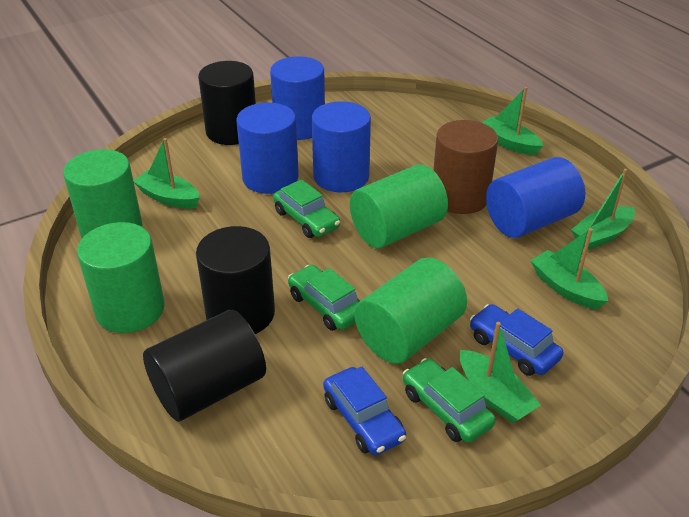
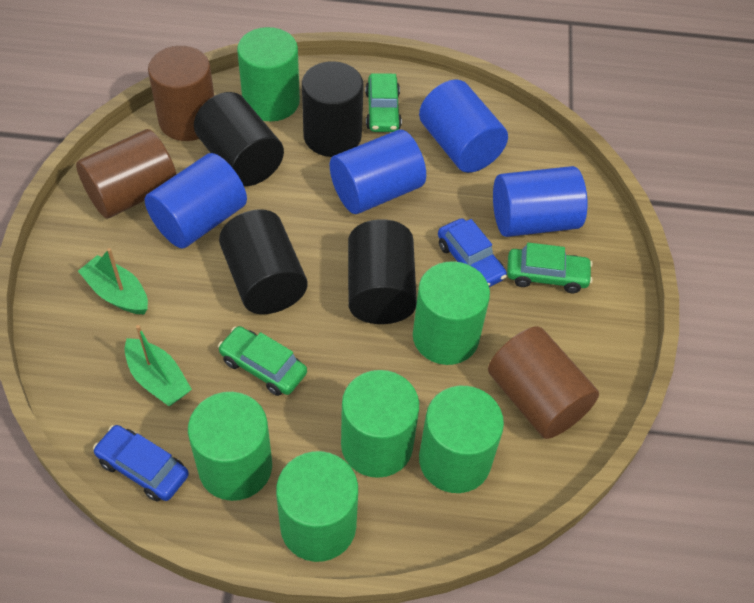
black cylinder: [143,310,266,422] [196,226,275,334] [198,61,256,145] = 3 -> [194,92,284,186] [219,209,308,314] [302,61,364,157] [348,219,417,324] = 4
brown cylinder: [433,120,498,214] = 1 -> [76,129,176,219] [148,46,214,141] [488,326,599,439] = 3
green boat: [133,138,200,209] [460,322,541,424] [482,87,543,155] [530,228,608,309] [571,169,635,250] = 5 -> [78,248,148,314] [125,325,192,406] = 2
green cylinder: [63,149,142,238] [77,222,164,333] [350,164,448,248] [355,257,467,364] = 4 -> [188,392,272,501] [237,27,300,122] [276,451,358,562] [341,370,419,478] [413,261,490,365] [419,386,504,493] = 6

